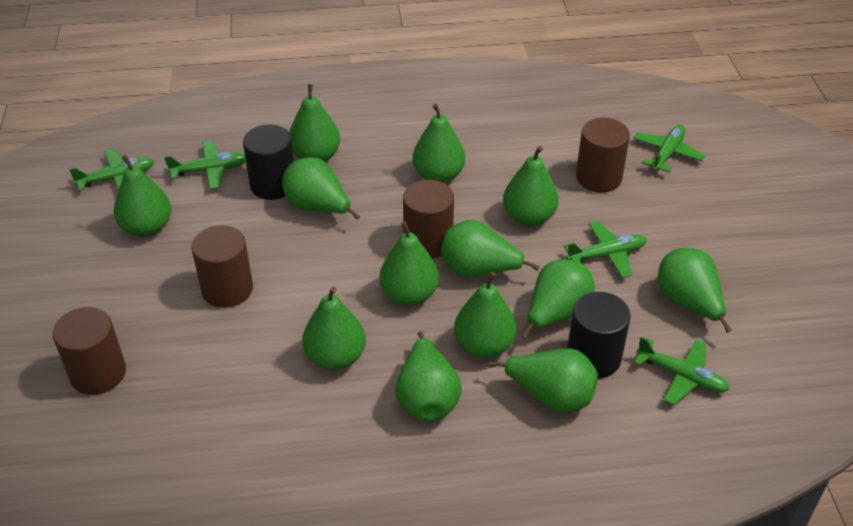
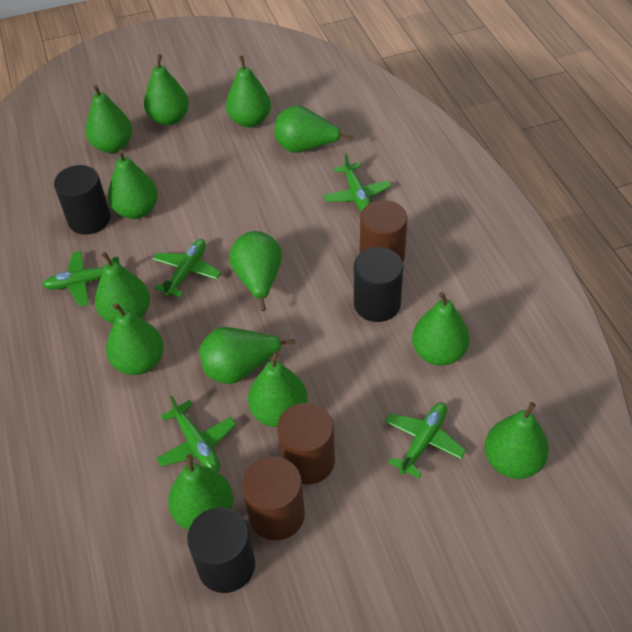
black cylinder: [243,124,294,200] [567,292,630,378] = 2 -> [54,165,111,235] [187,507,255,593] [354,247,403,322] = 3
brown cylinder: [53,307,126,395] [191,225,253,308] [403,180,454,259] [576,118,630,193] = 4 -> [242,457,305,540] [277,403,335,484] [360,200,407,262] = 3

